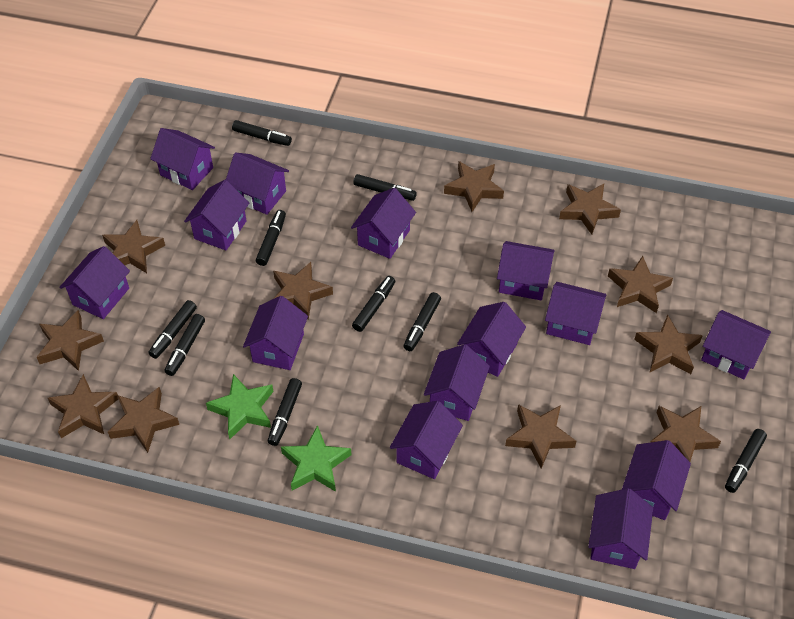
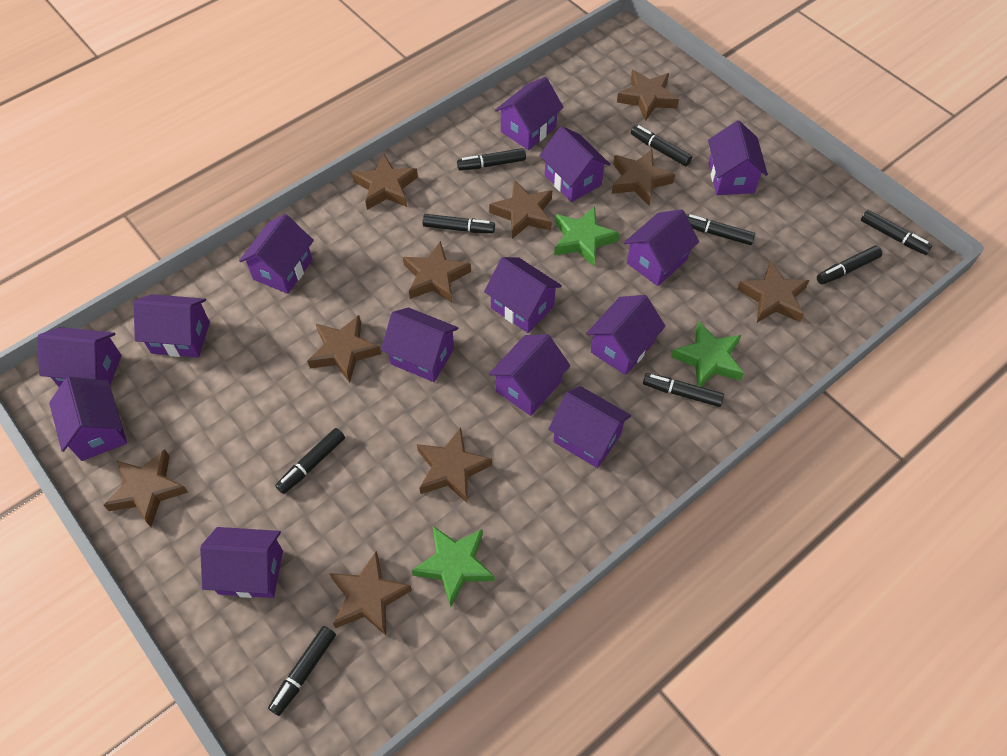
brown star: [37,310,104,371] [48,374,118,438] [102,220,165,273] [108,387,179,453] [273,262,333,320] [444,161,504,212] [505,404,577,469] [559,184,621,234] [608,256,673,313] [634,315,703,374] [650,406,721,462] = 11 -> [103,449,188,527] [307,315,381,383] [329,551,412,636] [352,154,418,210] [403,241,471,303] [417,427,492,504] [489,180,552,239] [612,150,675,205] [617,70,679,121] [737,261,810,323] = 10
green star: [206,374,274,439] [281,425,352,492] = 2 -> [412,526,495,607] [554,206,619,267] [671,321,744,387] = 3

